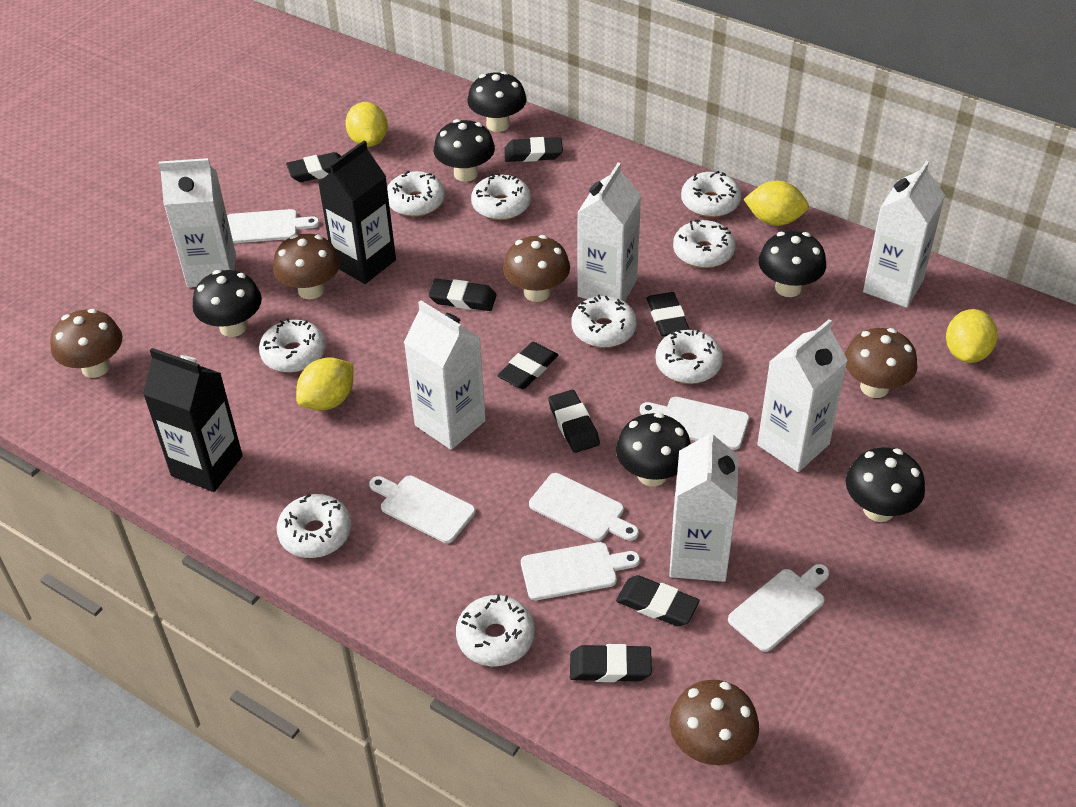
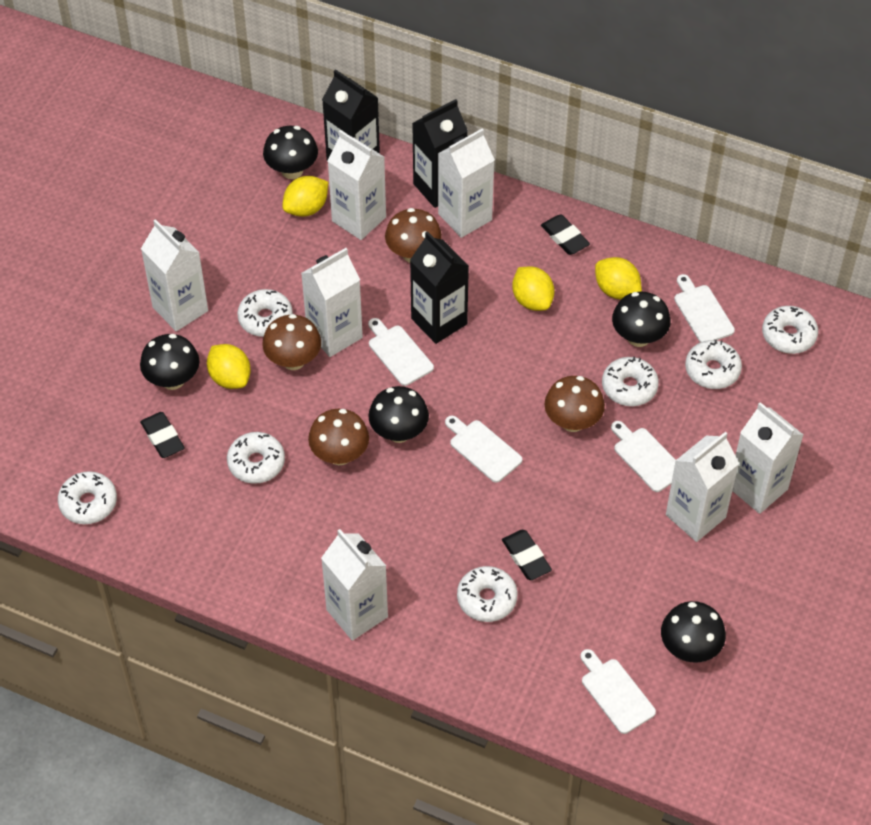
black carton: [143,348,243,492] [318,141,396,284] = 2 -> [322,69,380,161] [410,231,469,344] [412,99,468,208] = 3
black eraser: [286,152,341,182] [428,279,497,311] [497,342,558,389] [504,137,563,162] [548,390,600,453] [570,644,652,682] [616,575,700,626] [646,292,690,336] = 8 -> [140,412,185,458] [502,530,552,580] [541,215,590,255] = 3
black mushroom: [193,270,262,337] [434,119,495,182] [468,71,527,132] [616,413,691,486] [759,231,826,297] [846,447,925,522] = 6 -> [140,334,199,390] [263,126,318,179] [368,386,429,443] [612,292,671,347] [661,601,726,663] = 5
brown mushroom: [50,309,122,378] [273,234,340,299] [503,235,570,302] [670,680,759,765] [845,328,917,398] = 5 -> [262,314,321,370] [308,409,369,465] [385,208,442,263] [544,376,605,432] = 4
white carton: [159,158,236,287] [404,300,486,450] [577,162,642,301] [669,426,738,582] [757,319,848,472] [863,161,945,308] = 6 -> [141,219,208,331] [301,248,363,357] [321,529,388,641] [328,130,386,240] [438,128,495,238] [666,432,739,542] [732,402,803,514] = 7
white cutting board: [227,209,319,243] [369,476,475,543] [521,542,640,600] [529,473,639,541] [640,397,749,450] [728,564,829,652] = 6 -> [368,318,434,386] [445,416,522,483] [580,649,656,734] [611,421,676,492] [674,274,735,342] = 5
white donut: [259,318,326,373] [277,494,352,558] [387,171,445,217] [456,594,535,666] [471,173,531,220] [572,295,637,348] [655,329,723,384] [673,219,735,268] [681,171,741,217] = 9 -> [58,471,117,524] [227,432,285,484] [237,289,293,337] [457,566,517,622] [602,357,659,406] [685,340,742,389] [762,306,818,354] = 7

